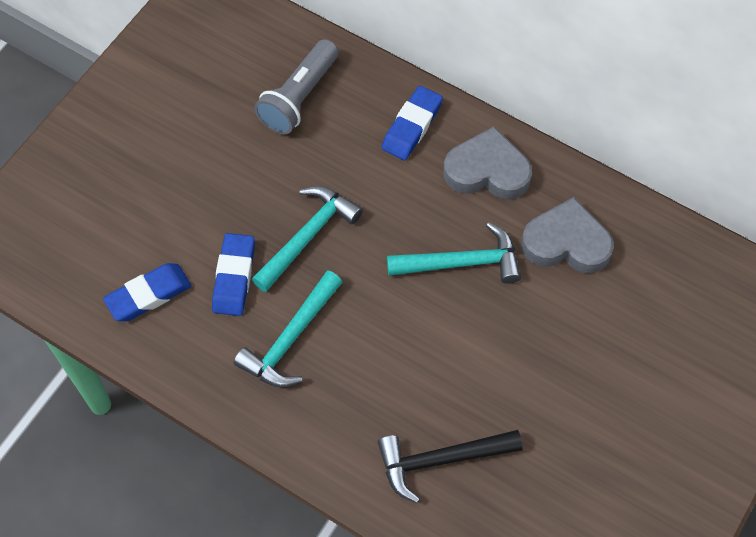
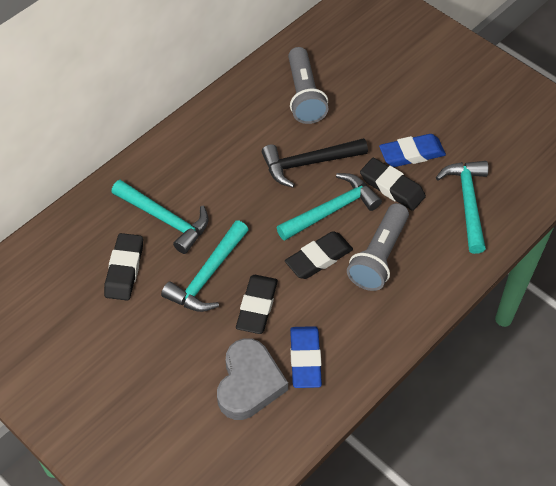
black eraser: none = 0 -> [104,233,143,300] [236,275,278,334] [285,231,353,279] [360,158,426,211] = 4
blue eraser: [103,263,191,321] [212,233,255,316] [381,86,443,160] = 3 -> [290,326,322,388] [379,134,446,167] = 2
grey flashlight: [254,39,339,135] = 1 -> [288,47,328,124] [347,203,409,291] = 2
grey heart: [443,126,532,200] [521,197,614,273] = 2 -> [217,338,288,420] = 1
turquoise hammer: [234,270,343,387] [252,186,363,292] [387,222,521,284] = 3 -> [112,180,209,254] [161,220,249,312] [276,173,382,241] [436,161,489,254] = 4

